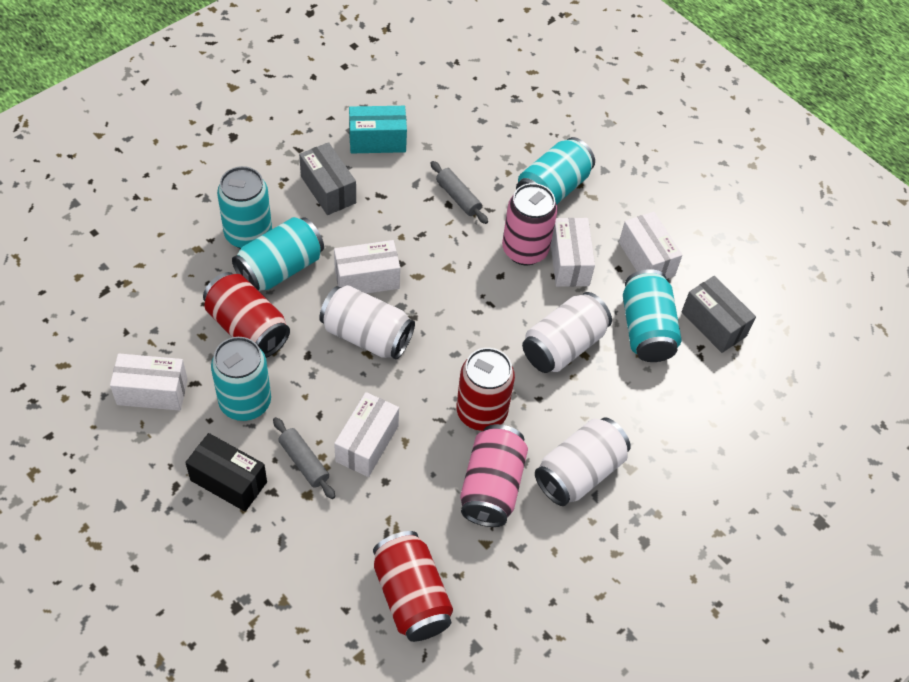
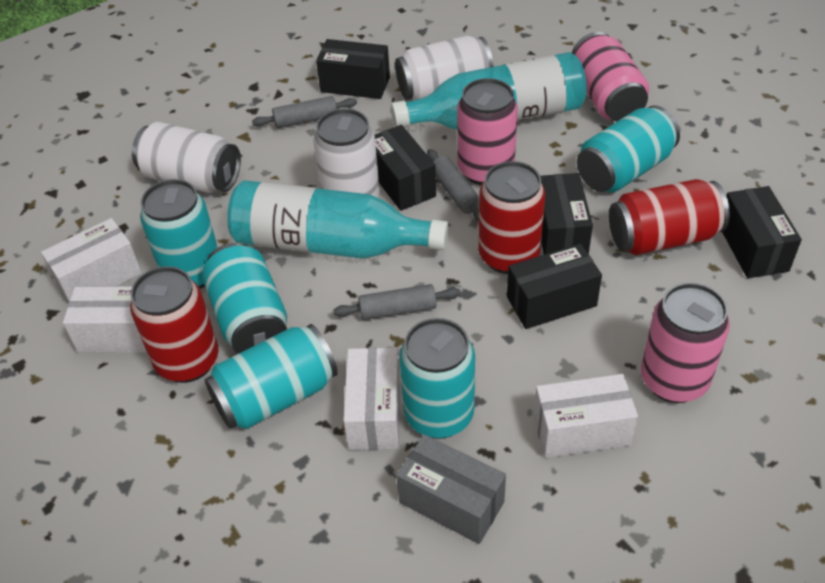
black box: [185,433,267,512] = 1 -> [316,39,390,99] [375,125,436,211] [507,243,602,329] [541,173,593,254] [722,186,802,278] = 5
grey box: [299,142,356,215] [681,276,756,353] = 2 -> [396,434,506,544] = 1
grey rolling pin: [273,417,335,499] [430,161,488,224] = 2 -> [252,96,357,128] [333,284,461,320] [427,149,479,221] = 3
pink can: [460,424,528,527] [502,183,557,265] = 2 -> [457,78,518,186] [572,32,649,121] [641,283,730,403] = 3
turquoise bottle: none = 0 -> [227,180,449,259] [391,52,586,129] = 2
turquoise box: [349,106,407,153] = 1 -> none = 0
white box: [110,354,188,411] [334,240,400,294] [334,392,399,477] [551,218,595,287] [619,212,682,279] = 5 -> [41,218,142,302] [63,286,147,353] [343,348,400,450] [533,374,638,458] = 4

